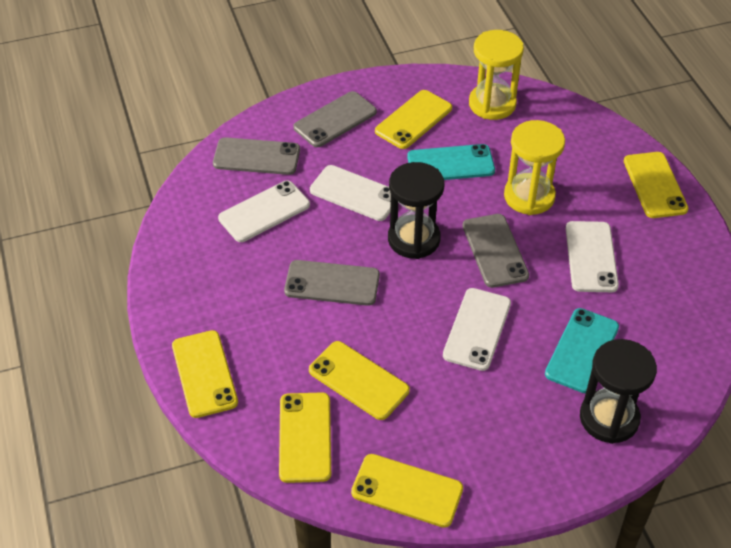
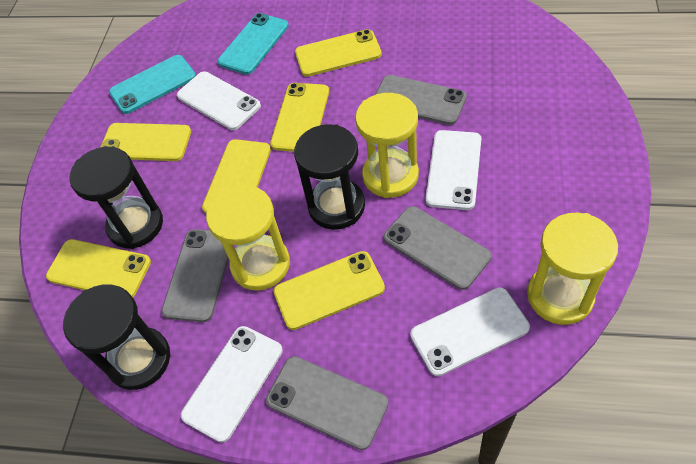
black hourglass: [388,162,444,259] [580,339,657,444] = 2 -> [63,284,171,390] [69,147,163,249] [294,124,365,230] = 3
yellow hourglass: [469,30,524,120] [504,120,565,215] = 2 -> [206,185,290,291] [355,93,419,198] [527,212,618,325] = 3

